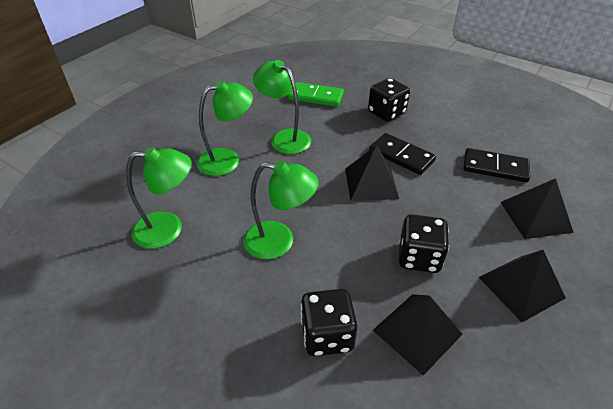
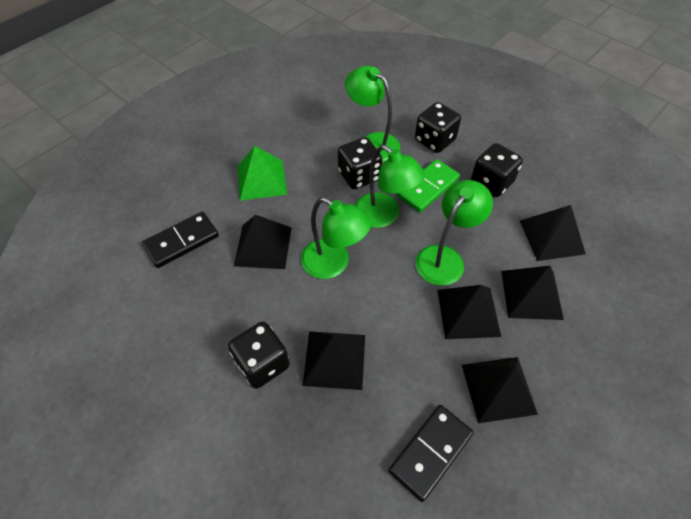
black dice: [301,289,357,356] [368,78,410,122] [399,214,449,273] = 3 -> [228,322,290,389] [338,137,382,189] [415,102,461,153] [471,143,523,197] = 4
black pyramid: [345,145,399,201] [373,294,463,376] [479,250,566,322] [500,178,574,239] = 4 -> [234,215,291,269] [303,331,365,390] [437,285,501,339] [462,357,538,423] [501,266,564,320] [520,205,586,261] = 6
green pyramid: none = 0 -> [238,146,287,201] = 1

